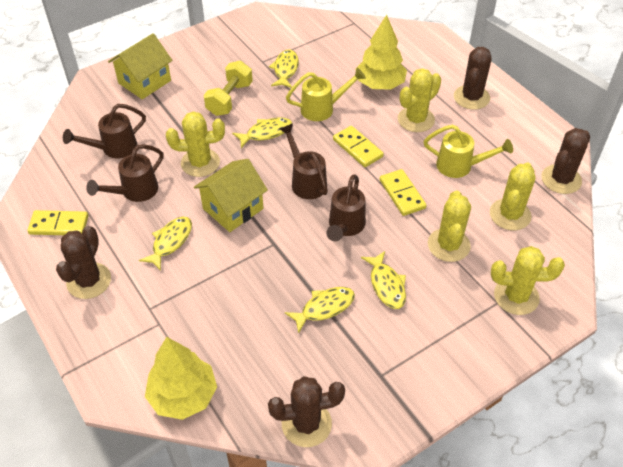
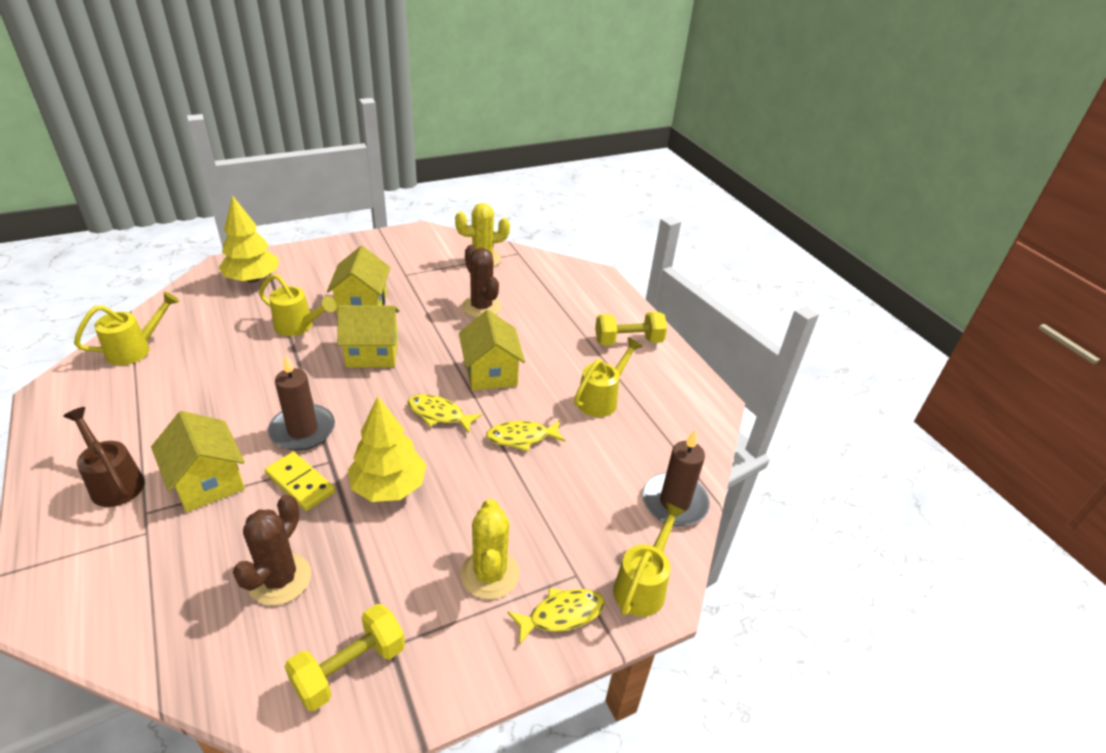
brown cactus: [56,226,111,299] [268,376,345,447] [454,47,492,110] [541,128,590,194] = 4 -> [233,494,311,605] [462,245,501,318] = 2
brown candle: none = 0 -> [268,354,335,450] [642,429,710,526] = 2
brown watering can: [63,104,146,158] [86,144,164,202] [280,124,328,199] [326,175,366,241] = 4 -> [63,407,145,507] = 1
yellow cactus: [166,111,225,177] [398,68,441,132] [428,190,471,262] [490,163,535,230] [491,246,565,315] = 5 -> [455,203,510,267] [460,499,519,600] = 2
yellow domino: [27,210,88,235] [333,126,384,167] [380,169,427,216] = 3 -> [265,452,335,511] = 1
yellow dumbbell: [204,61,253,116] = 1 -> [285,604,405,711] [595,312,667,346] = 2
yellow fish: [139,216,192,271] [232,117,292,148] [269,49,299,88] [285,287,355,333] [361,251,406,309] = 5 -> [407,394,482,434] [486,420,565,452] [507,588,605,645] = 3
yellow house: [108,33,172,99] [194,159,268,232] = 2 -> [151,411,245,512] [327,246,390,316] [337,305,399,368] [459,310,525,390] = 4
yellow watering can: [286,68,366,121] [423,124,513,178] = 2 -> [74,291,180,365] [259,274,337,336] [574,338,643,417] [613,502,686,617] = 4

